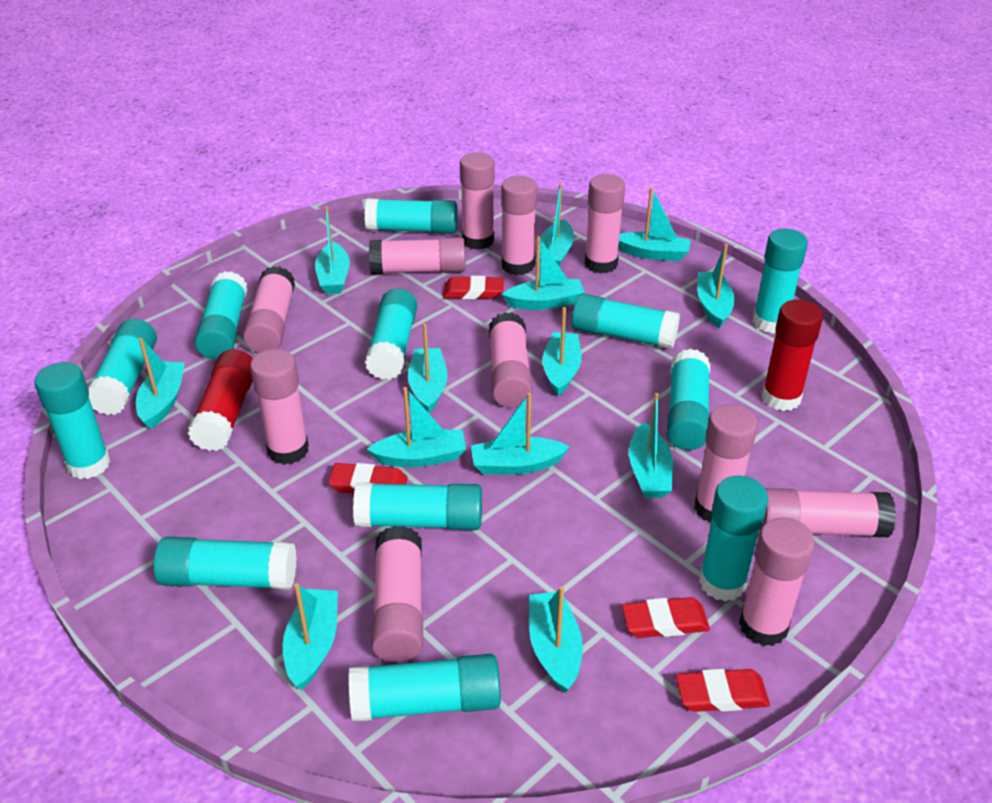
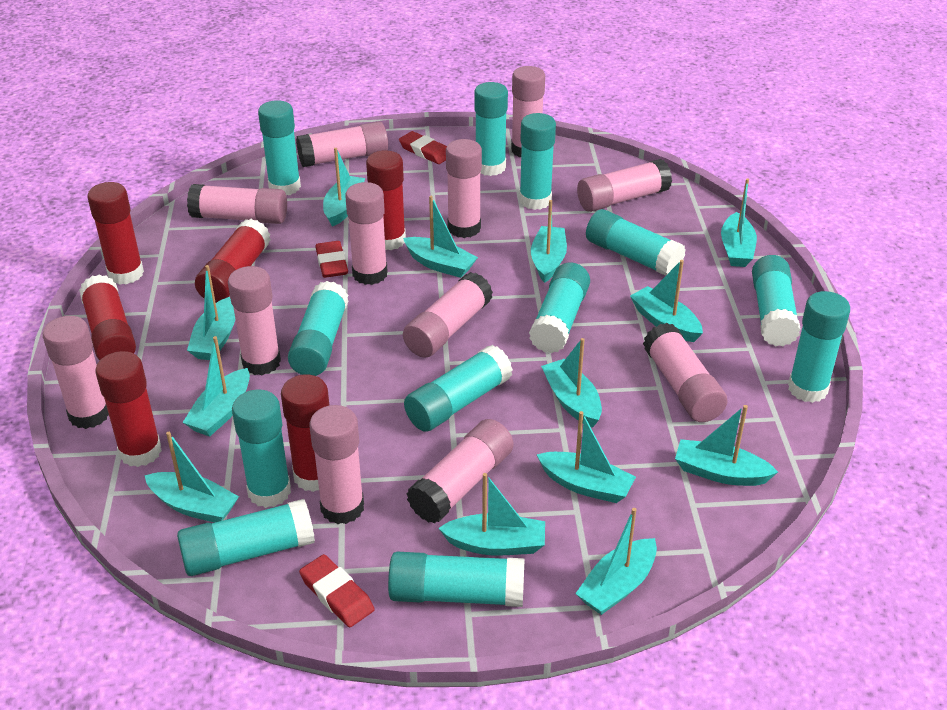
pink glue stick: [243,266,295,353] [250,349,309,465] [369,237,466,275] [371,526,423,662] [460,153,495,250] [489,312,533,408] [501,176,537,275] [585,174,625,274] [694,404,758,523] [739,518,815,646] [760,488,896,537] = 11 -> [43,316,109,429] [187,184,287,224] [228,266,281,375] [296,122,388,167] [310,405,364,524] [345,182,388,285] [403,272,493,358] [406,419,514,524] [446,139,482,238] [511,66,545,157] [577,159,672,212] [643,323,728,422] = 12
red eraser: [328,463,408,494] [443,276,504,299] [622,597,710,638] [676,669,770,712] = 4 -> [299,554,375,627] [316,241,348,278] [399,131,447,164] = 3
red glue stick: [187,349,253,451] [762,299,823,411] = 2 -> [79,274,136,360] [88,182,144,285] [95,351,162,467] [195,219,271,303] [281,375,329,492] [366,150,406,250] = 6

